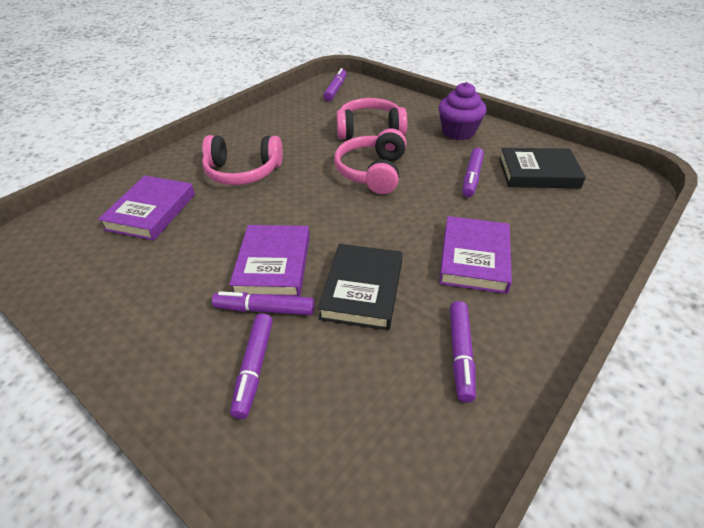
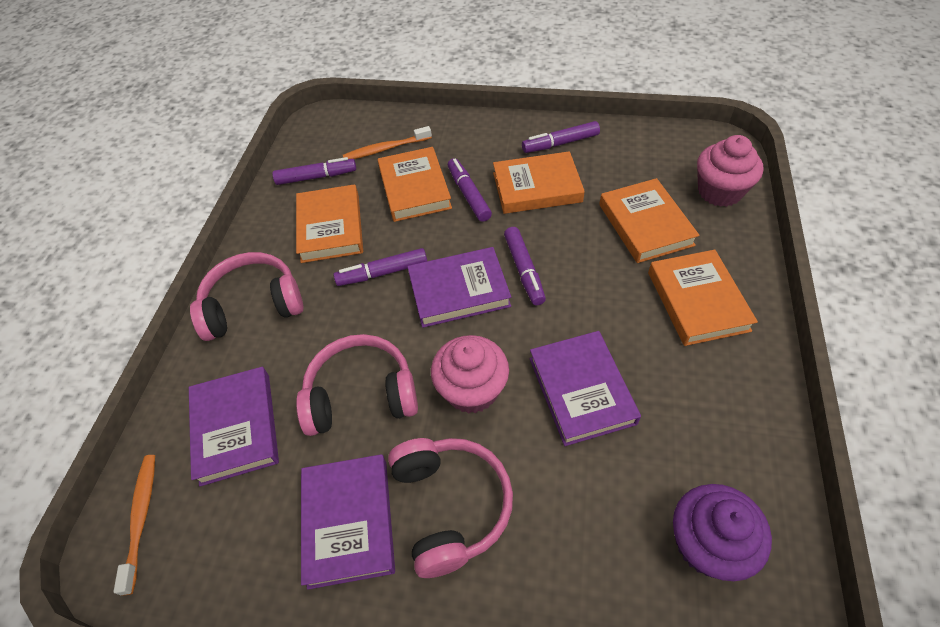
black book: [317,244,403,330] [499,148,586,188] = 2 -> none = 0
orange book: none = 0 -> [296,184,363,263] [378,147,452,222] [493,151,585,214] [599,178,700,263] [648,250,758,346] = 5
orange toothbrush: none = 0 -> [113,455,155,595] [343,126,432,159] = 2
pink cupcake: none = 0 -> [431,335,509,414] [697,135,763,207] = 2
purple book: [98,176,195,241] [229,225,310,297] [439,216,512,294] = 3 -> [189,367,279,486] [301,454,395,590] [407,247,511,328] [530,331,641,446] = 4

